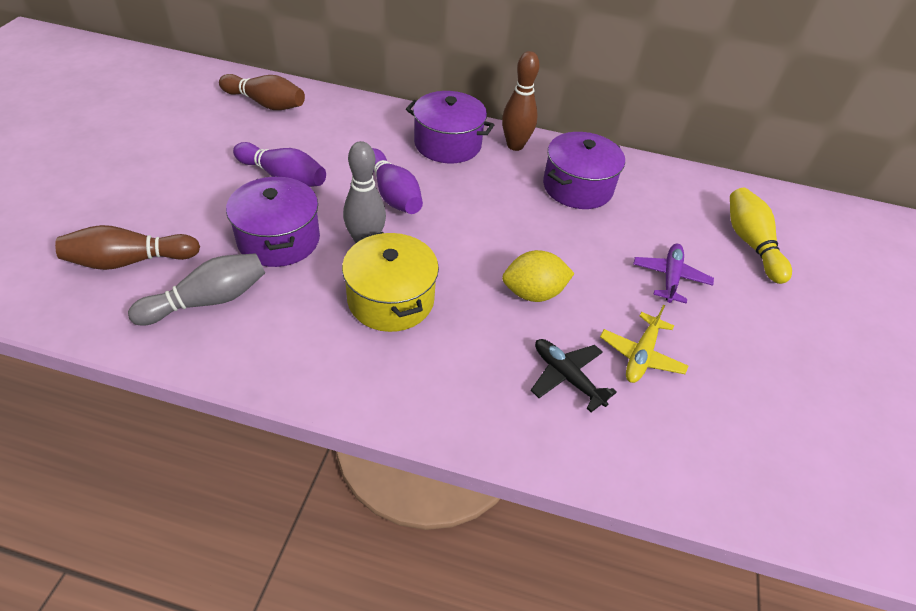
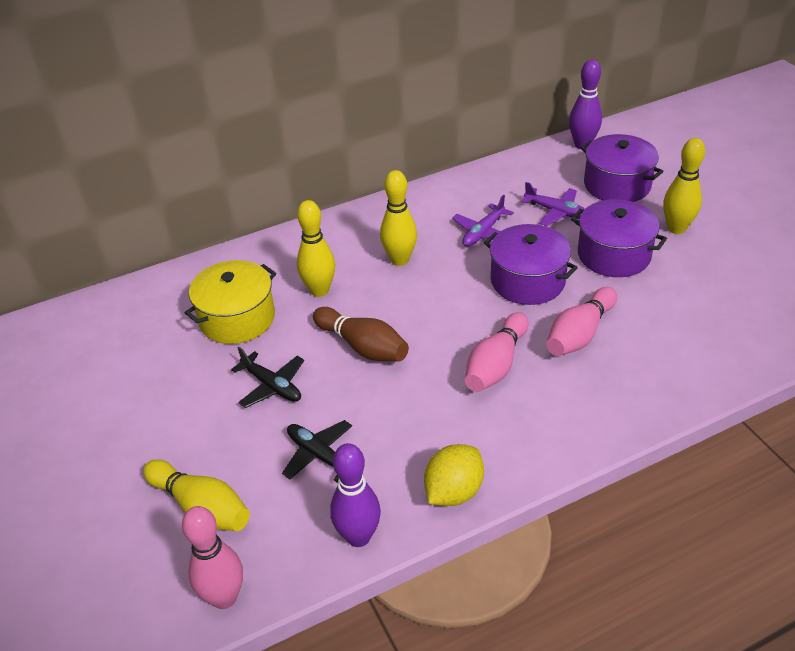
black plane: [531,339,617,412] = 1 -> [231,347,304,408] [282,420,352,483] = 2
brown bowling pin: [55,225,200,270] [219,74,305,110] [502,51,540,151] = 3 -> [313,307,409,361] = 1
grey bowling pin: [128,253,265,325] [343,141,386,243] = 2 -> none = 0
pink bowling pin: none = 0 -> [182,506,243,609] [465,312,529,392] [546,287,617,356] = 3
purple plane: [633,244,714,304] = 1 -> [452,195,514,246] [521,182,585,226] = 2
yellow bowling pin: [730,188,792,284] = 1 -> [143,459,250,531] [297,200,335,297] [380,170,417,266] [663,138,705,234] = 4
yellow plane: [600,304,688,383] = 1 -> none = 0

